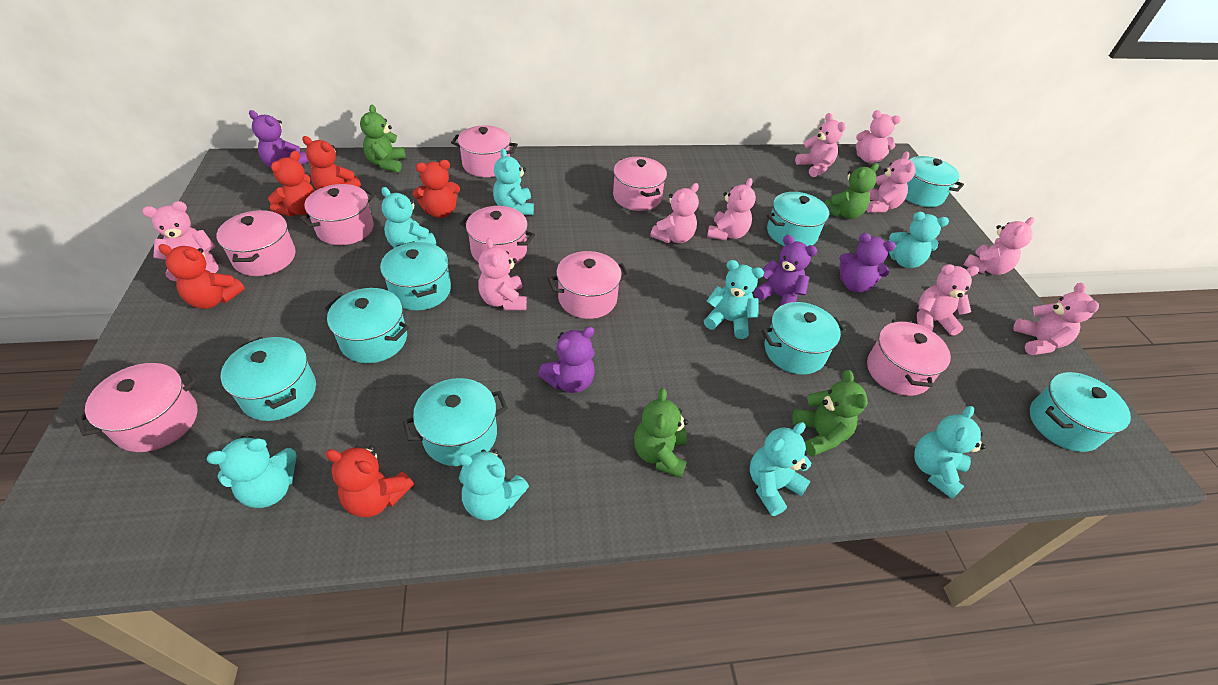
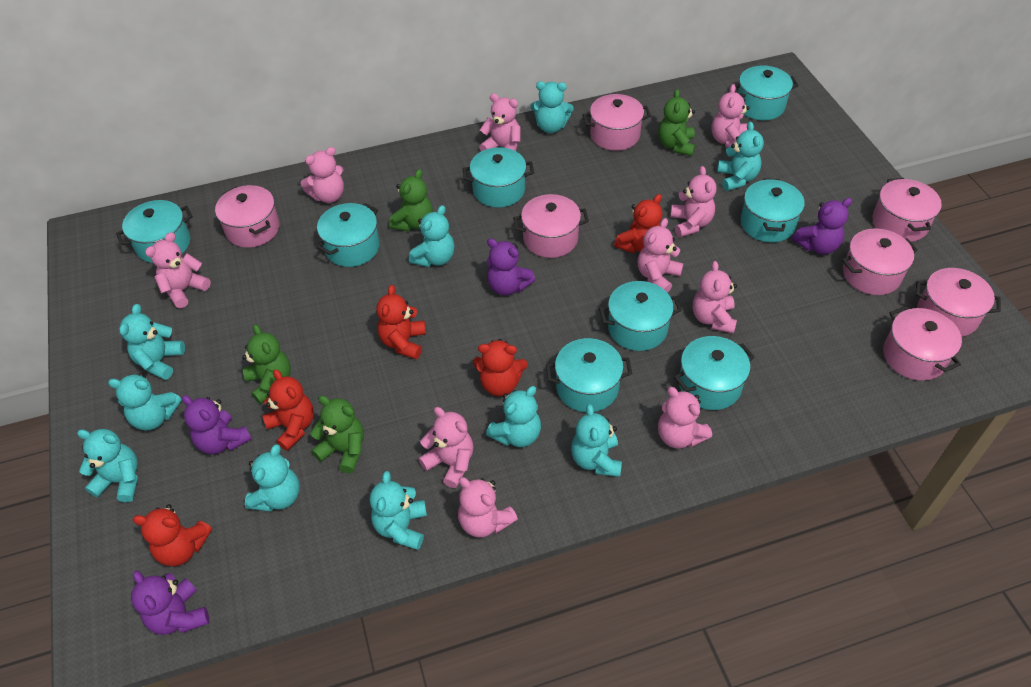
pink pot: [75,363,197,452] [216,210,296,276] [299,184,375,245] [451,125,518,177] [460,206,535,265] [548,251,629,319] [613,157,667,211] [867,319,951,396] = 8 -> [215,185,279,248] [513,194,589,258] [582,94,651,151] [842,228,918,295] [872,178,942,242] [883,306,962,381] [916,268,1001,337] = 7
turquoise teddy bear: [207,436,297,508] [381,187,436,248] [456,449,529,521] [493,148,534,215] [704,260,764,339] [750,422,811,516] [889,212,949,268] [914,406,986,499] = 8 -> [77,429,138,502] [108,373,182,431] [119,304,185,380] [245,444,300,511] [370,471,427,550] [409,205,454,267] [486,386,541,447] [530,81,574,133] [571,404,622,477] [717,122,764,191] = 10

